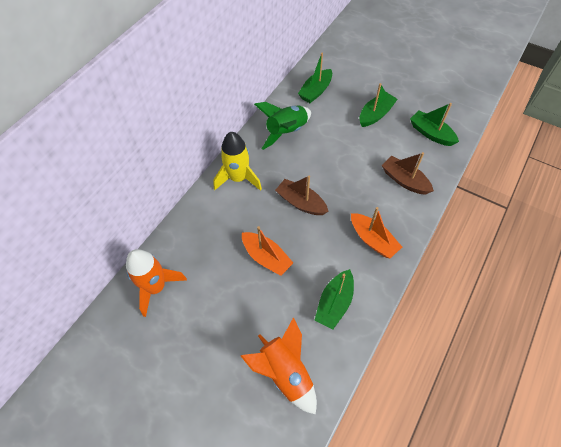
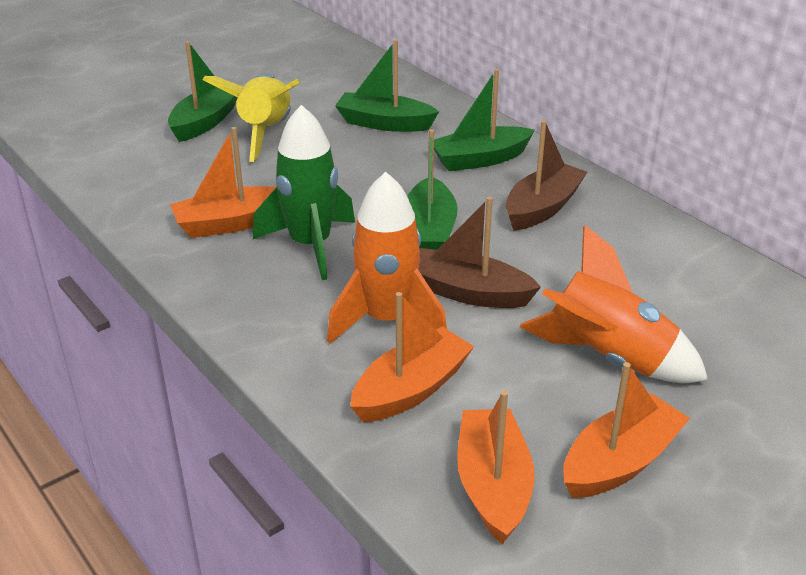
orange boat: [242,226,293,276] [351,207,402,258] = 2 -> [170,127,276,238] [350,292,474,422] [457,390,534,545] [563,362,690,498] = 4

